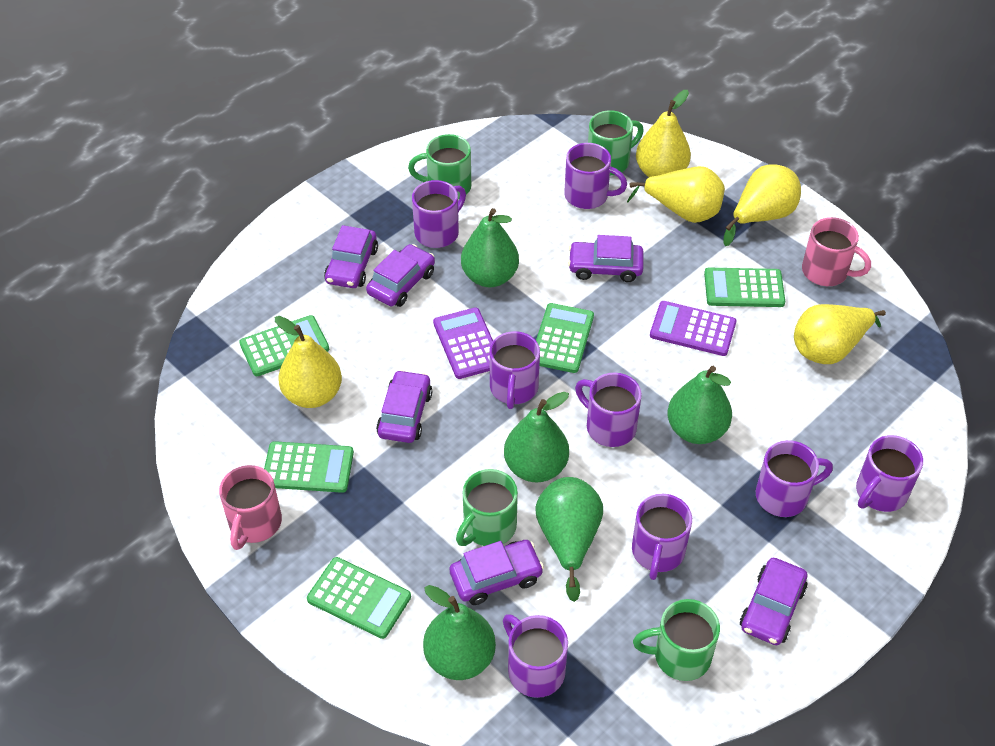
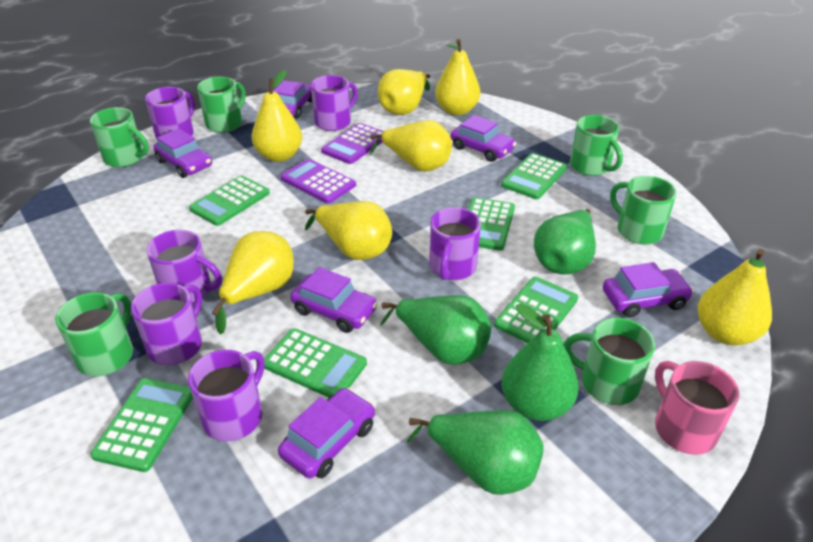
green calculator: [239,315,329,376] [264,441,354,493] [307,557,411,639] [536,303,594,373] [704,268,785,307] = 5 -> [90,378,193,472] [189,176,270,226] [264,328,367,398] [468,197,515,251] [494,277,578,343] [501,153,567,199] = 6
green mug: [408,134,471,199] [456,469,518,546] [588,110,644,176] [633,599,720,681] = 4 -> [55,292,133,376] [90,107,149,167] [197,77,246,133] [564,318,655,405] [570,115,623,176] [610,176,677,245] = 6
green pear: [423,585,496,680] [461,208,519,287] [504,392,569,483] [535,477,603,602] [667,366,732,444] = 5 -> [380,295,491,365] [407,410,544,495] [502,304,579,421] [534,209,596,274] = 4
pink mug: [219,465,282,550] [802,217,871,286] = 2 -> [655,361,740,455] = 1
purple mug: [412,180,466,248] [489,331,540,409] [503,614,568,698] [564,143,627,209] [575,372,642,447] [632,494,692,580] [756,440,833,517] [856,435,923,512] = 8 -> [131,283,202,366] [145,87,195,139] [147,230,222,303] [188,350,265,441] [311,75,358,131] [429,207,481,280] = 6
yellow pear: [275,316,342,408] [627,166,725,223] [636,90,691,177] [723,164,801,246] [794,304,886,364] = 5 -> [212,231,294,334] [251,70,302,162] [305,201,392,260] [370,120,452,172] [378,69,430,115] [435,39,480,116] [698,249,772,346] = 7

